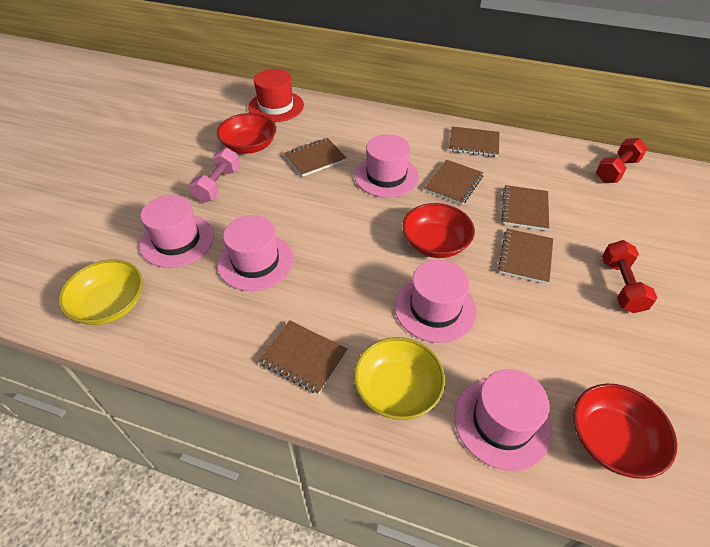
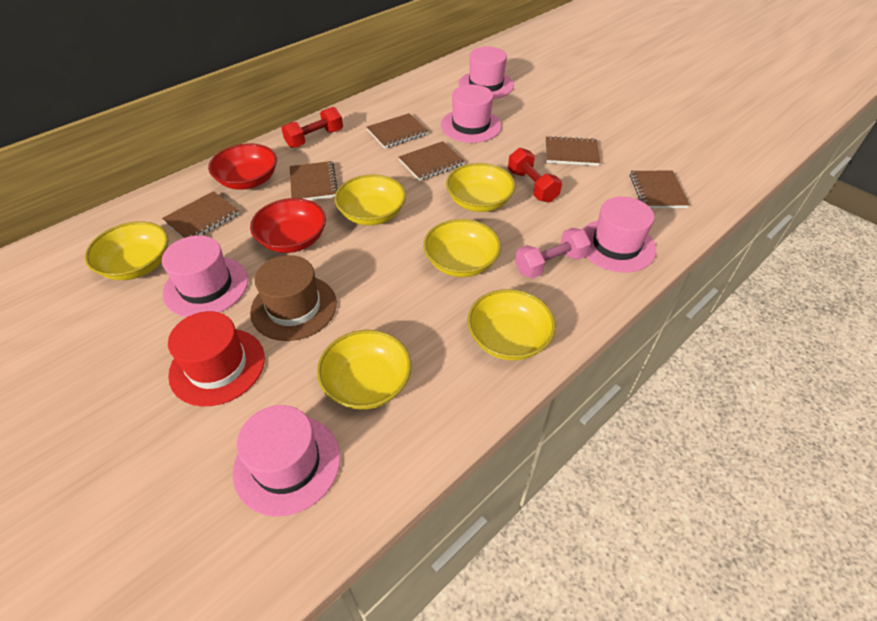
brown hat: none = 0 -> [250,255,337,341] = 1
red bowl: [217,113,276,154] [402,203,475,258] [573,384,677,479] = 3 -> [208,144,277,190] [250,198,326,253] = 2
yellow bowl: [58,259,143,325] [354,337,445,420] = 2 -> [85,221,168,280] [317,330,411,410] [335,174,406,225] [423,219,501,277] [446,163,516,212] [467,289,556,361] = 6

